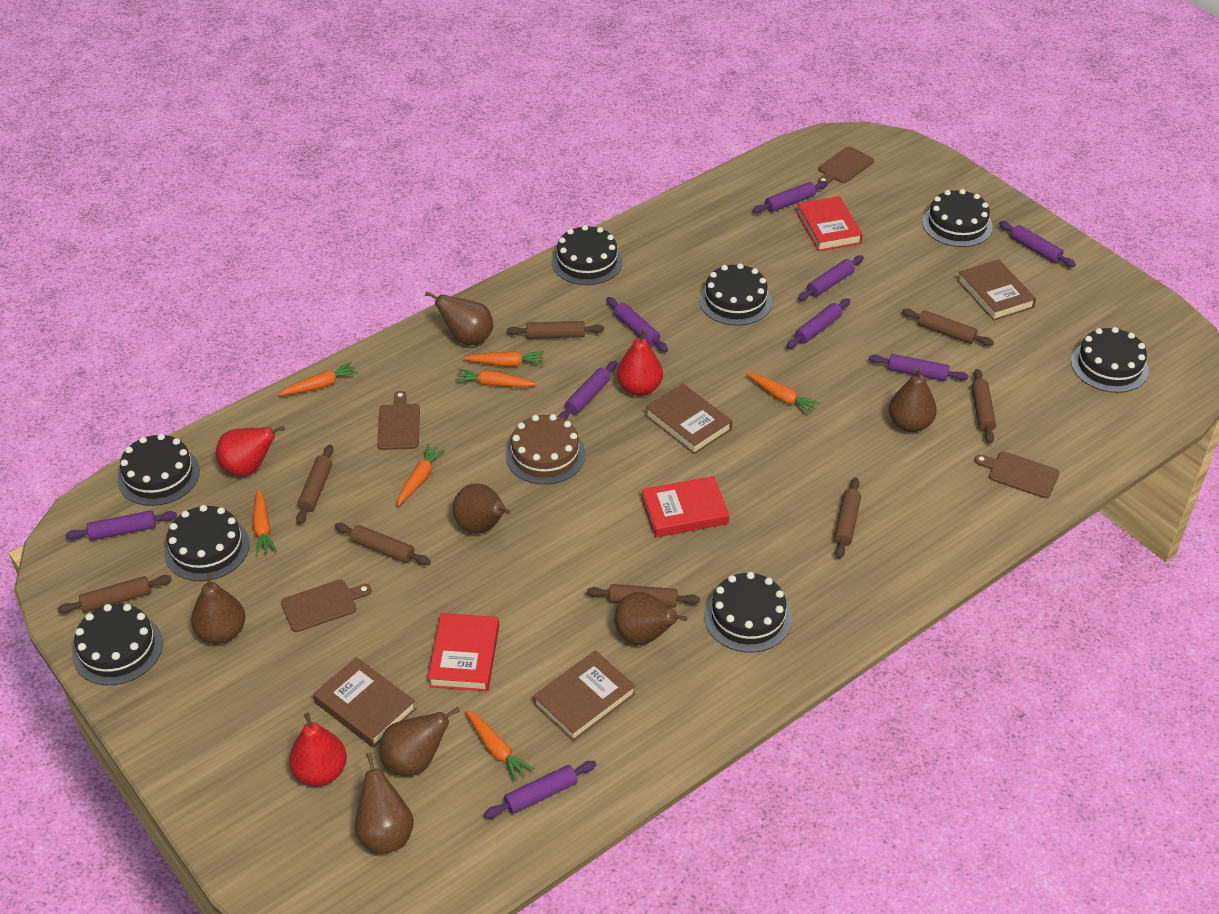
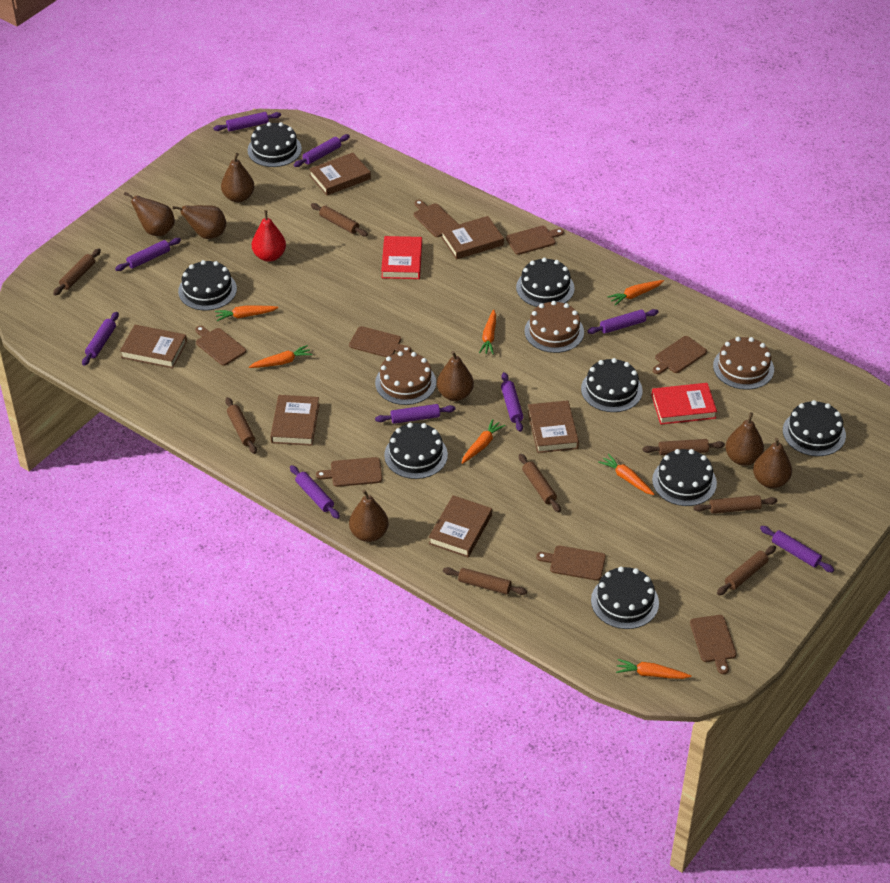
brown book: [313,657,416,748] [533,650,635,741] [645,383,732,455] [957,259,1036,321] = 4 -> [120,325,187,368] [270,395,320,446] [309,153,371,196] [429,495,492,557] [441,216,504,259] [528,400,579,453] = 6
brown cake: [505,414,586,485] = 1 -> [375,351,436,405] [524,301,584,353] [713,337,774,390] = 3
brown cutting board: [281,579,372,632] [377,391,420,450] [818,146,874,184] [974,451,1060,498] = 4 -> [195,326,246,366] [316,457,382,487] [349,326,411,357] [414,200,459,237] [506,226,564,255] [536,546,606,581] [653,336,707,374] [690,615,736,674] = 8
red book: [428,613,499,691] [641,476,729,538] [796,196,863,251] = 3 -> [381,236,422,279] [651,383,717,425] = 2
red pear: [216,426,285,476] [289,713,347,786] [617,329,663,396] = 3 -> [252,210,286,262] = 1

